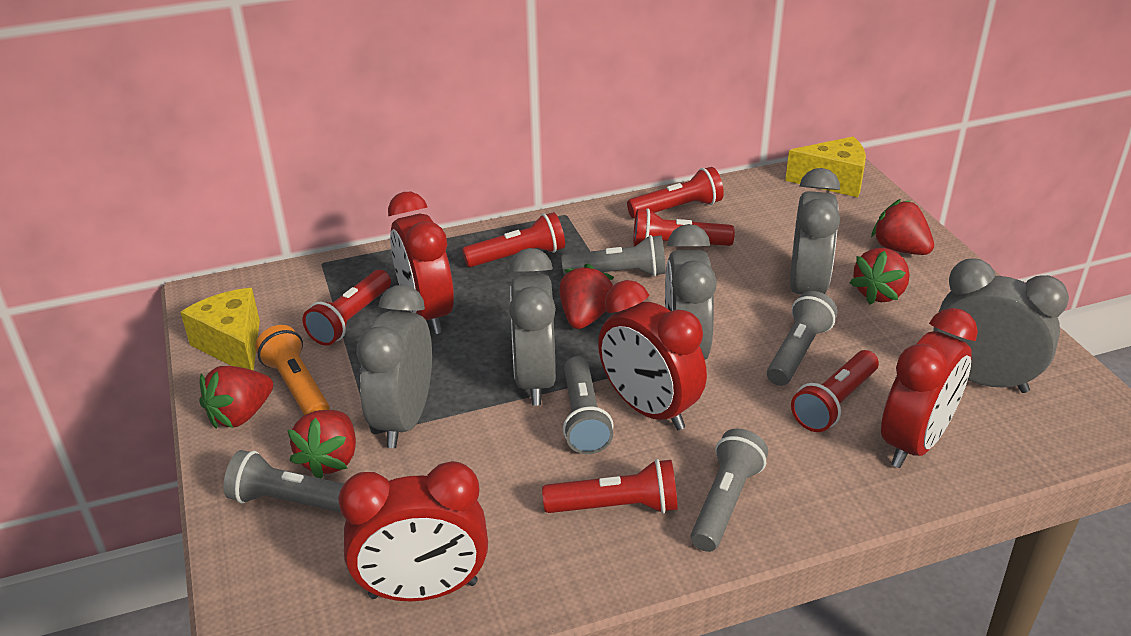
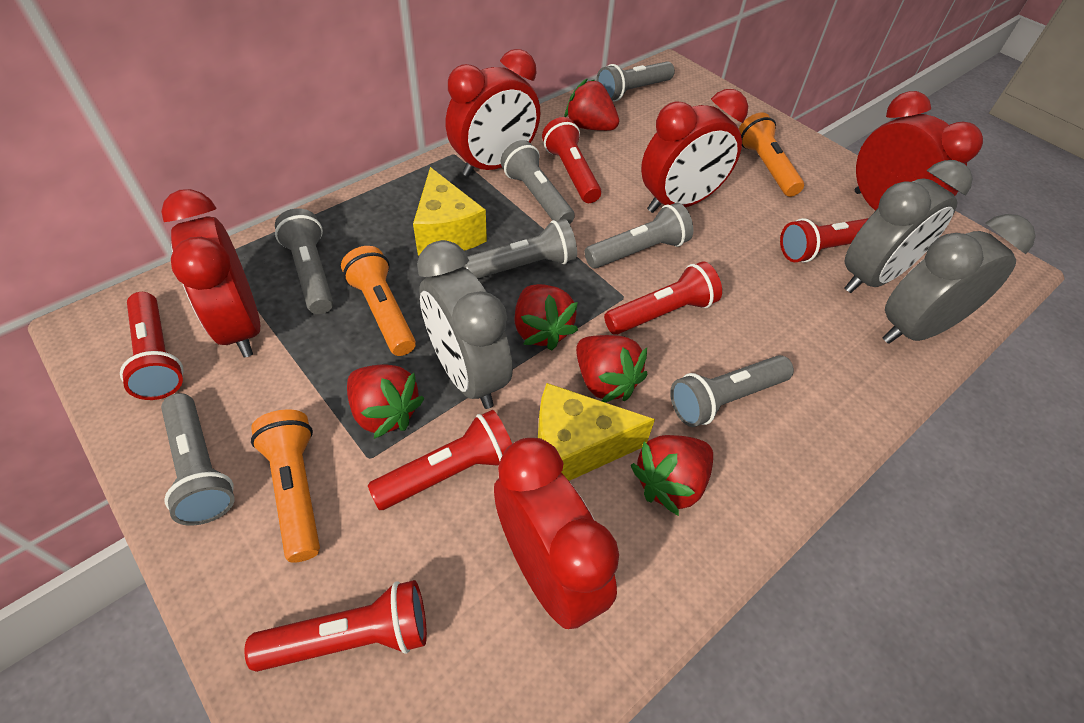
grey clock: [357,285,432,448] [509,248,556,406] [665,224,717,359] [790,168,840,295] [933,259,1069,393] = 5 -> [417,240,513,409] [844,160,973,293] [883,214,1036,344] = 3
grey flashlight: [223,450,344,512] [561,235,666,277] [563,356,614,454] [690,429,768,552] [767,291,837,386] = 5 -> [161,393,234,526] [275,208,333,314] [464,219,577,279] [501,140,575,224] [585,203,693,268] [596,61,675,101] [670,355,794,427] = 7
orange flashlight: [255,325,330,415] = 1 -> [251,410,320,563] [341,246,416,356] [739,113,804,197] = 3
red clock: [338,461,488,601] [388,192,454,334] [598,280,707,430] [881,308,978,468] = 4 -> [161,189,260,357] [446,49,540,177] [494,438,619,629] [641,89,748,213] [855,91,983,211] = 5

